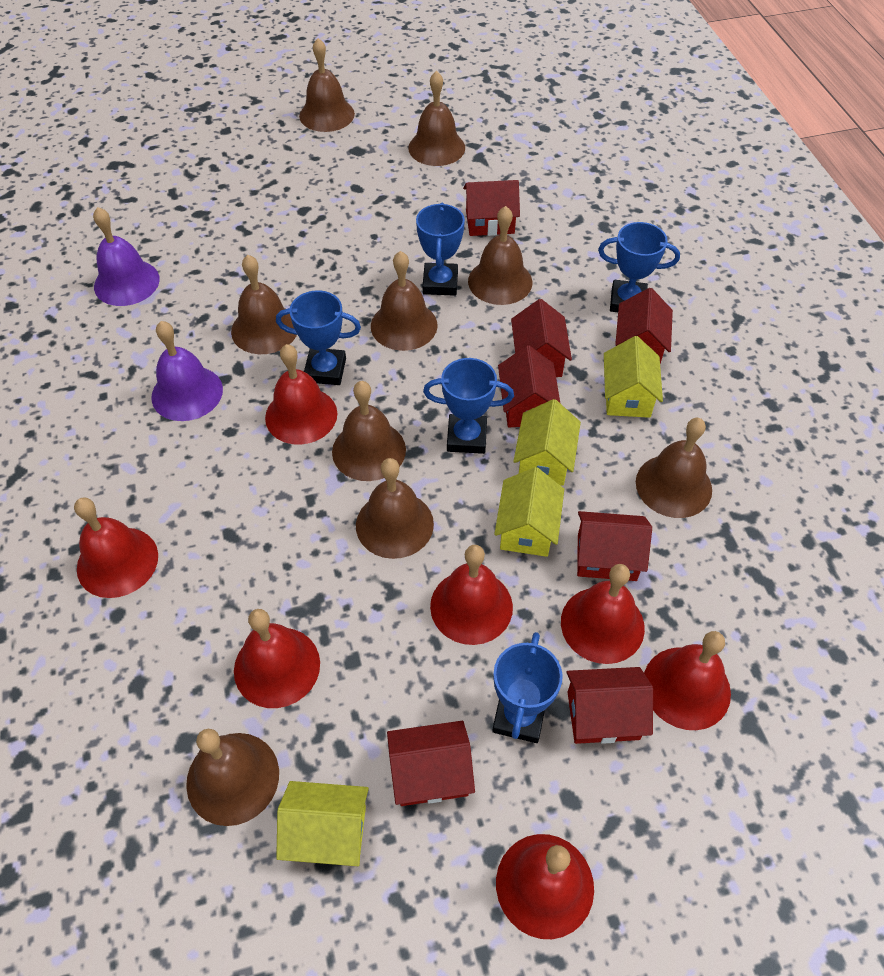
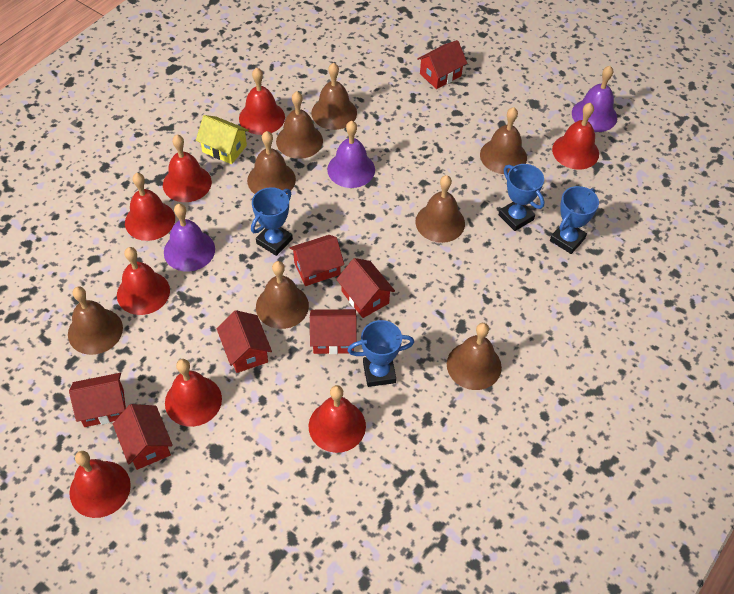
blue trophy: [276,291,361,385] [416,203,465,296] [423,358,514,454] [492,632,563,743] [598,222,680,312] = 5 -> [251,187,293,256] [348,320,414,387] [499,164,545,231] [550,186,599,254] = 4
brown bell: [186,729,279,826] [231,255,297,354] [299,38,355,132] [332,381,406,481] [356,458,434,559] [371,251,438,351] [408,71,465,166] [468,206,532,305] [636,418,712,518] = 9 -> [68,287,123,355] [247,131,296,194] [256,261,309,329] [276,91,323,159] [311,63,357,130] [415,175,465,243] [447,323,502,390] [480,107,527,174] = 8
purple bell: [93,207,160,306] [151,321,223,421] = 2 -> [164,204,215,272] [327,121,375,188] [572,66,617,132] = 3
red bell: [74,497,158,598] [234,609,320,708] [265,344,337,445] [430,545,513,645] [496,834,594,939] [561,564,645,664] [644,631,731,730] = 7 -> [69,451,131,518] [117,247,170,315] [125,173,175,241] [163,135,212,202] [165,359,222,427] [239,68,285,135] [309,385,366,453] [552,103,599,170] = 8
yellow house: [276,781,369,866] [494,467,564,557] [513,399,581,486] [604,336,663,418] = 4 -> [196,115,249,164] = 1

